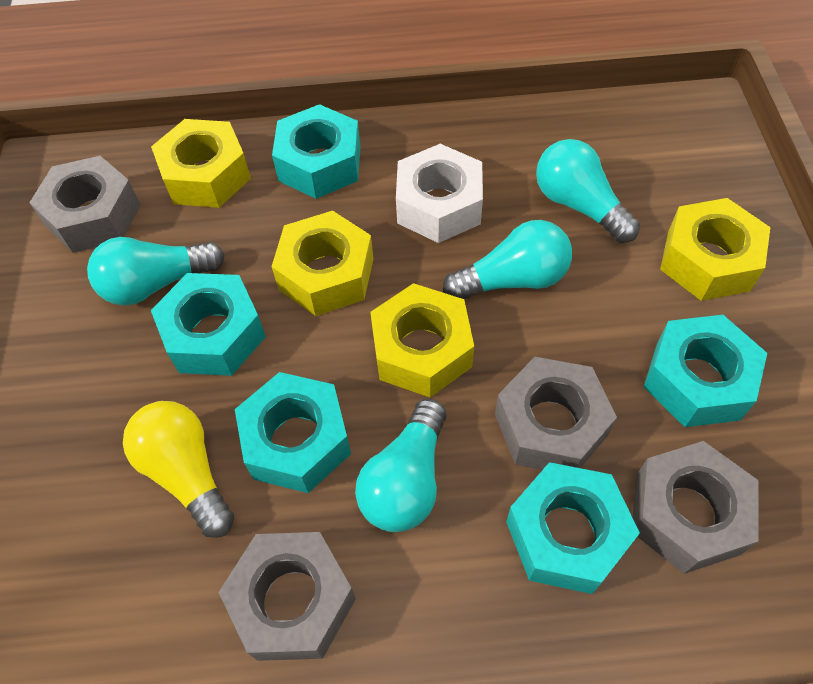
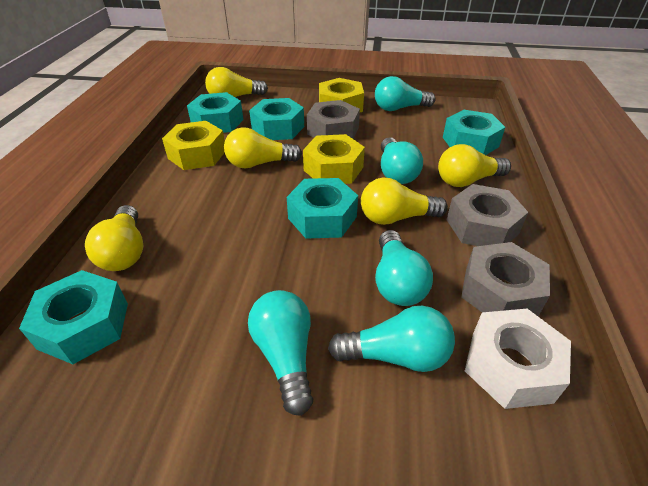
grey nut: [29,156,141,253] [218,532,356,661] [495,357,617,470] [633,441,759,574] = 4 -> [307,100,360,139] [447,184,528,246] [461,242,550,316] = 3
turquoise light bulb: [87,237,225,306] [355,399,447,532] [443,220,572,299] [536,139,640,243] = 4 -> [248,290,313,416] [328,306,455,372] [375,76,435,111] [375,230,433,306] [381,137,423,184] = 5
yellow light bulb: [123,401,234,538] = 1 -> [85,205,143,271] [205,67,268,97] [224,127,302,169] [361,178,448,225] [438,144,511,187] = 5
yellow nut: [151,119,251,208] [272,211,373,316] [370,283,474,397] [660,198,771,301] = 4 -> [162,121,225,170] [303,134,365,184] [319,78,364,112] = 3

